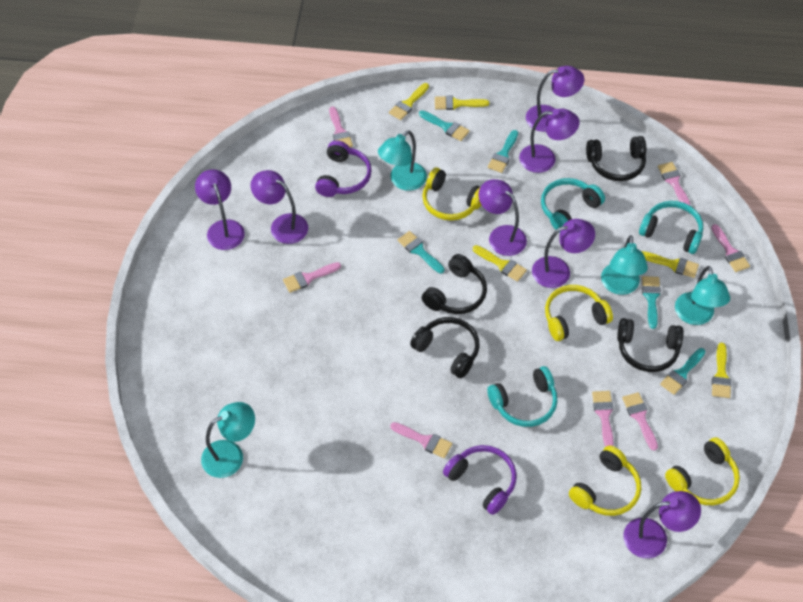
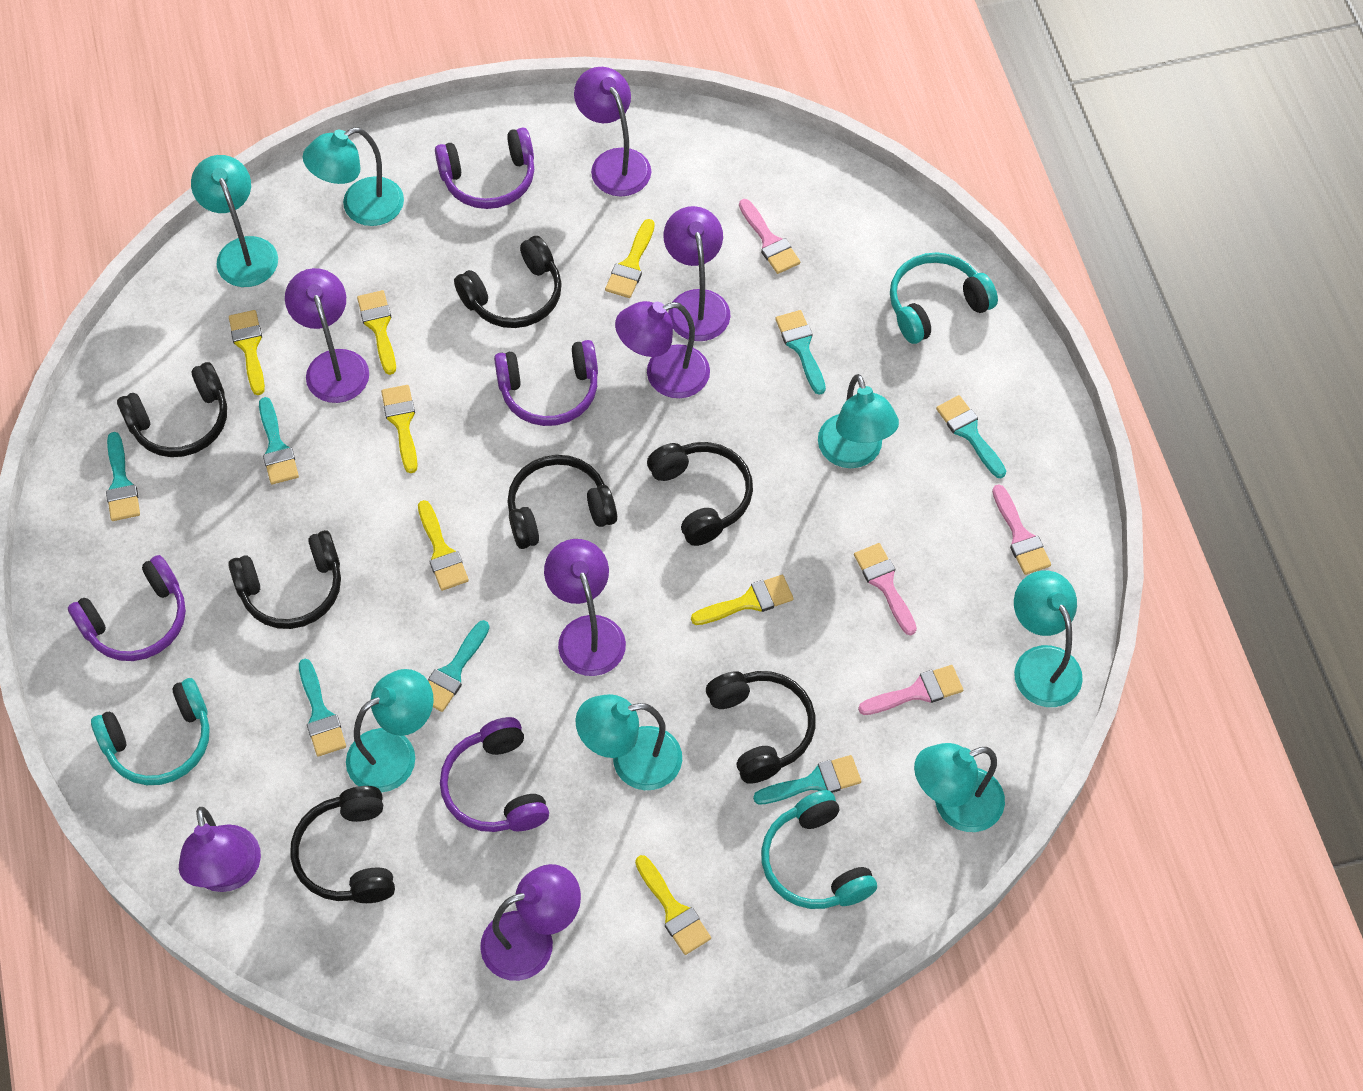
black headphones: [410,317,479,378] [422,254,487,314] [586,136,646,181] [617,318,684,372] = 4 -> [117,362,227,457] [228,530,341,629] [290,786,395,903] [454,236,562,328] [507,455,617,549] [647,442,753,546] [706,671,816,784] = 7
pink brush: [283,262,341,293] [329,106,353,147] [390,422,452,458] [592,391,614,447] [622,392,658,451] [658,162,690,205] [711,224,750,272] = 7 -> [739,199,800,274] [854,543,917,635] [858,665,963,715] [992,484,1051,575] = 4
purple headphones: [315,140,372,197] [443,445,517,515] = 2 -> [68,555,186,661] [435,128,534,209] [440,717,549,832] [494,340,598,426] = 4
turquoise brush: [398,231,444,273] [419,110,470,141] [488,130,518,173] [642,276,661,329] [660,348,705,395] = 5 -> [106,432,140,521] [259,397,299,484] [299,659,346,757] [428,620,490,712] [753,755,861,805] [775,310,826,395] [936,395,1006,478] = 7
turquoise lamp: [201,402,255,478] [378,130,427,191] [601,235,648,295] [675,266,730,325] = 4 -> [191,155,278,287] [303,127,404,226] [346,669,434,792] [576,694,682,790] [818,374,899,468] [914,743,1005,832] [1014,570,1083,707] = 7
yellow brush: [389,83,429,120] [435,96,489,110] [473,245,527,282] [641,251,699,278] [712,343,731,398] = 5 -> [229,310,265,395] [357,290,396,375] [381,385,418,473] [418,500,469,591] [605,219,655,298] [635,855,711,955] [691,575,794,625] = 7
yellow headphones: [422,168,481,221] [545,285,613,341] [569,445,641,516] [665,437,740,505] = 4 -> none = 0

